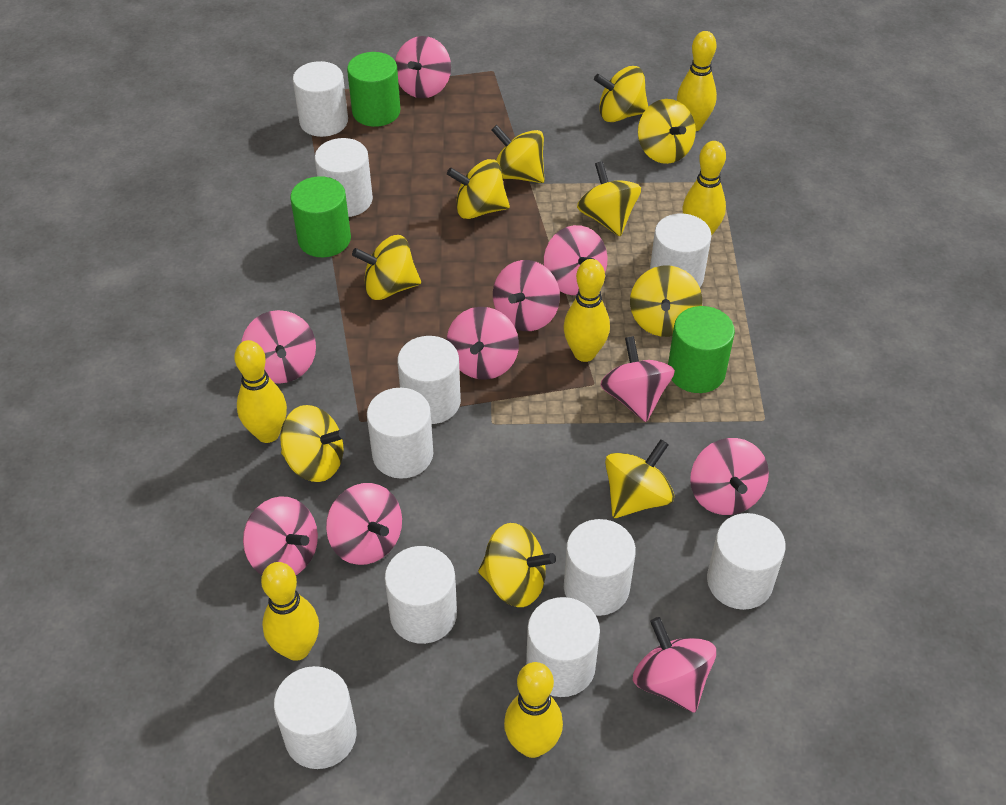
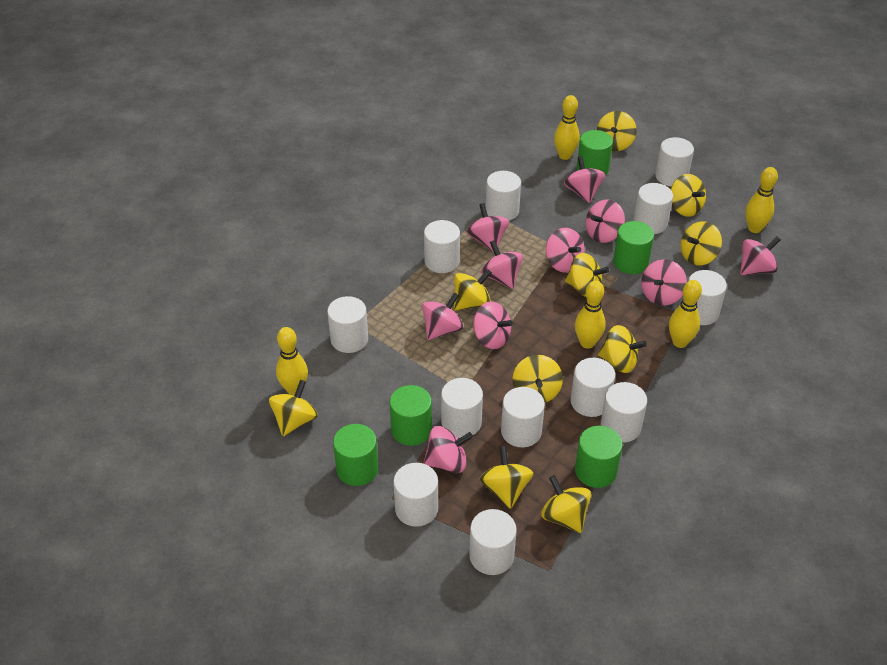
green cylinder: [290,176,351,257] [347,52,400,127] [668,306,735,393] = 3 -> [333,424,378,486] [390,385,432,446] [575,426,623,488] [577,130,613,176] [613,221,654,274] = 5
white cylinder: [274,666,357,769] [293,61,348,137] [315,138,373,217] [367,388,433,479] [385,546,457,644] [398,336,461,424] [526,597,600,697] [564,519,636,616] [650,214,711,287] [707,513,786,610] = 10 -> [327,296,368,353] [393,463,438,527] [424,220,460,273] [441,378,483,438] [469,509,517,575] [486,171,521,221] [501,387,545,447] [570,358,615,417] [601,382,647,443] [633,183,673,234] [655,137,694,187] [688,270,727,325] = 12
yellow bowling pin: [234,340,287,443] [261,562,319,661] [504,662,563,758] [563,259,610,362] [677,31,717,131] [683,141,726,236] = 6 -> [276,327,308,395] [554,95,580,160] [575,280,605,349] [669,280,702,348] [745,167,778,233] = 5

